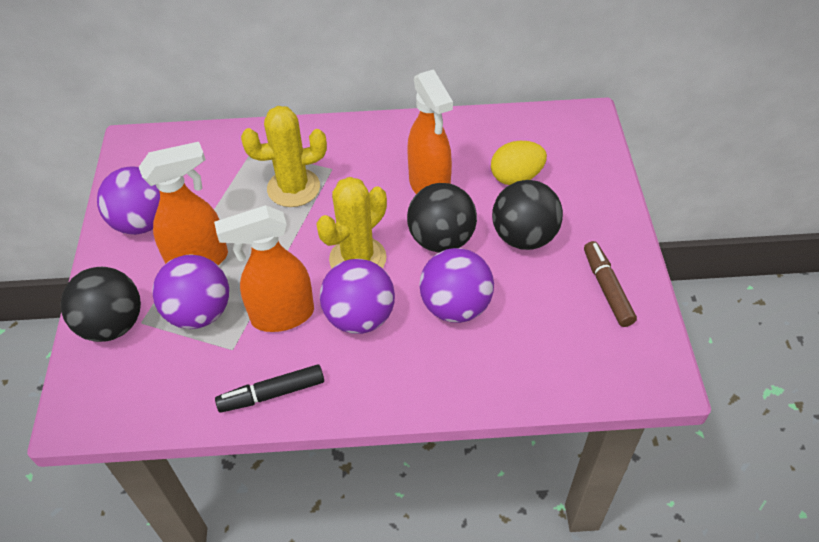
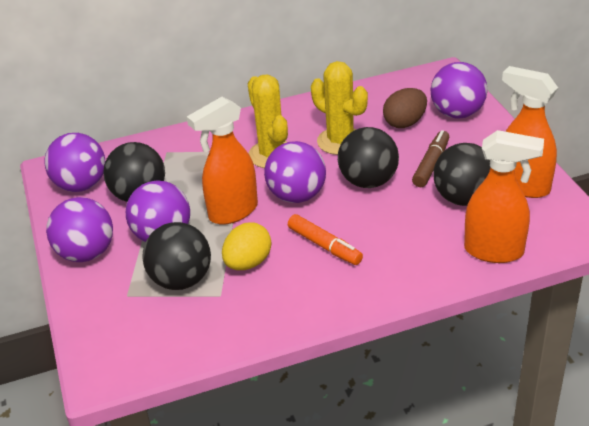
black ball: [61,267,141,342] [407,183,477,253] [492,180,563,250] = 3 -> [103,142,165,202] [142,222,211,290] [338,127,399,188] [433,143,490,206] = 4
black marker: [215,364,324,413] = 1 -> none = 0
brown egg: none = 0 -> [383,88,427,128] = 1
orange marker: none = 0 -> [288,214,363,265] = 1
purple ball: [97,166,160,235] [152,255,229,329] [320,259,395,334] [419,248,494,323] = 4 -> [44,133,105,192] [46,197,113,262] [126,180,190,242] [264,141,326,203] [430,62,487,119] = 5

